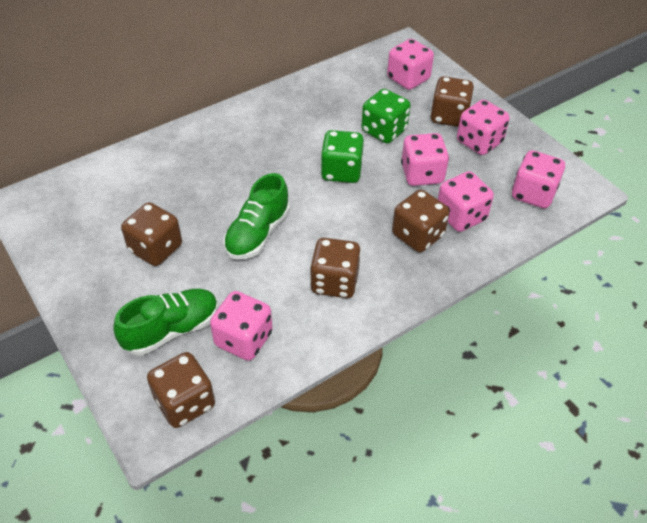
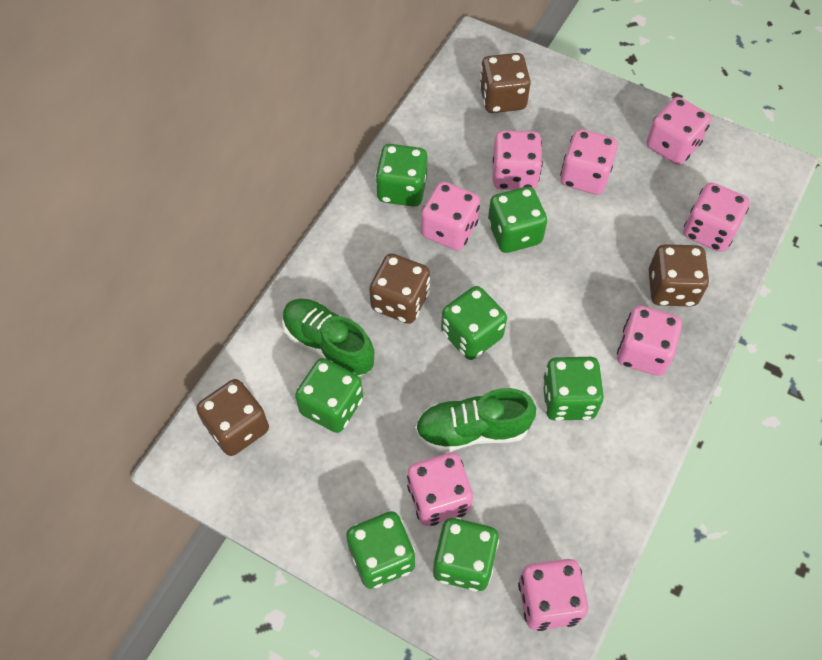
brown dice: [121,202,182,266] [147,352,215,428] [310,238,361,298] [392,190,450,252] [430,76,474,127] = 5 -> [196,379,269,456] [369,253,430,324] [479,53,531,113] [649,244,709,307] = 4
green dice: [321,130,364,183] [361,89,411,143] = 2 -> [295,358,363,433] [346,511,415,589] [375,144,428,207] [433,518,499,592] [441,286,507,360] [488,186,547,253] [542,357,604,421] = 7
pink dice: [210,291,273,361] [387,39,434,90] [401,133,449,186] [438,171,494,232] [457,99,510,155] [512,150,565,209] = 6 -> [407,453,473,526] [421,182,480,250] [493,130,543,190] [518,559,588,631] [560,129,618,195] [617,306,682,376] [646,97,711,165] [683,182,749,252] = 8

